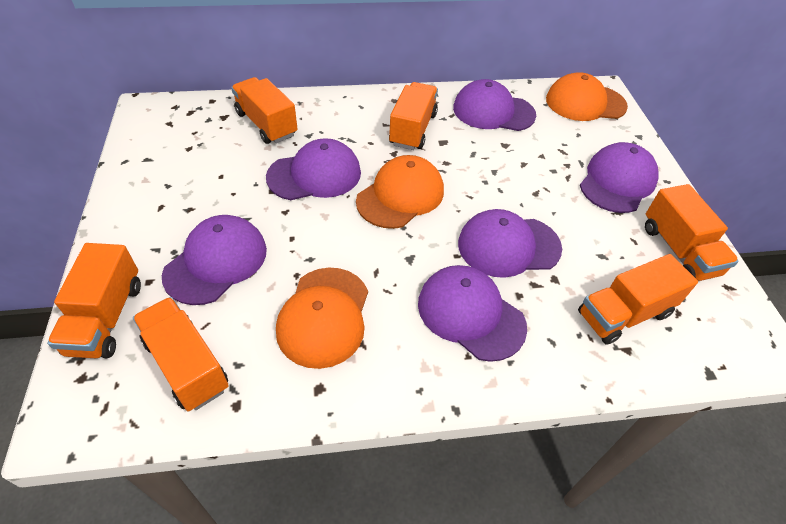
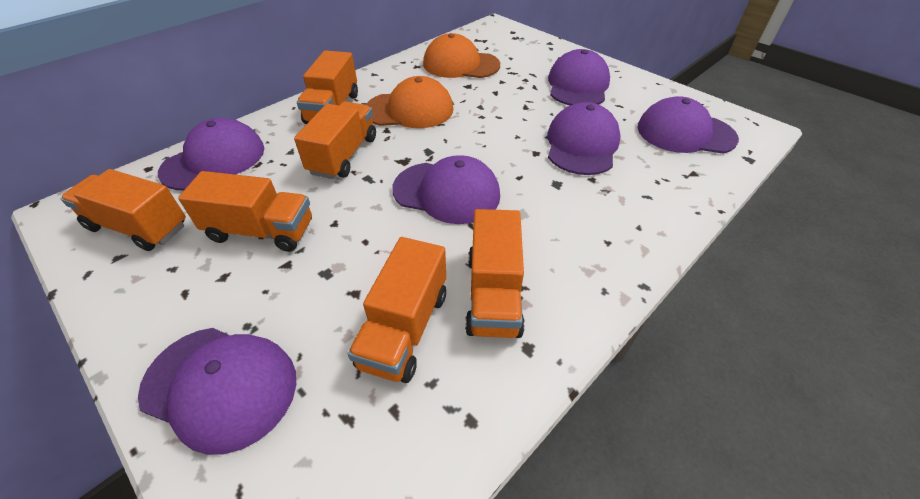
orange cap: [276,268,368,369] [356,155,444,229] [546,72,628,121] = 3 -> [365,76,454,128] [423,33,500,78] = 2

